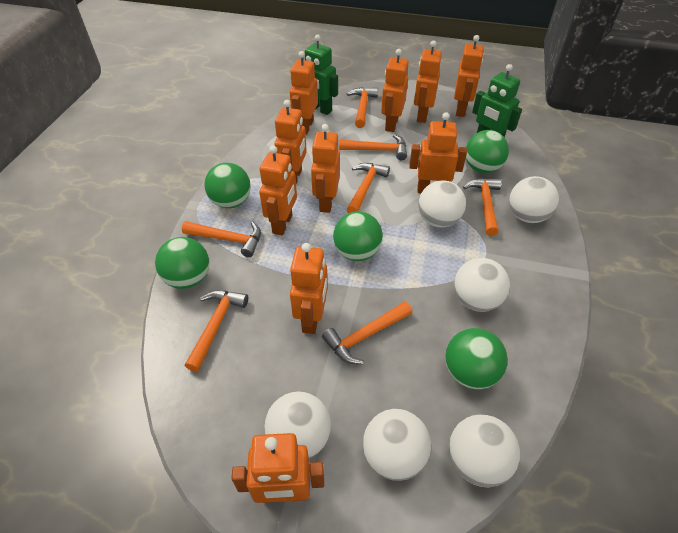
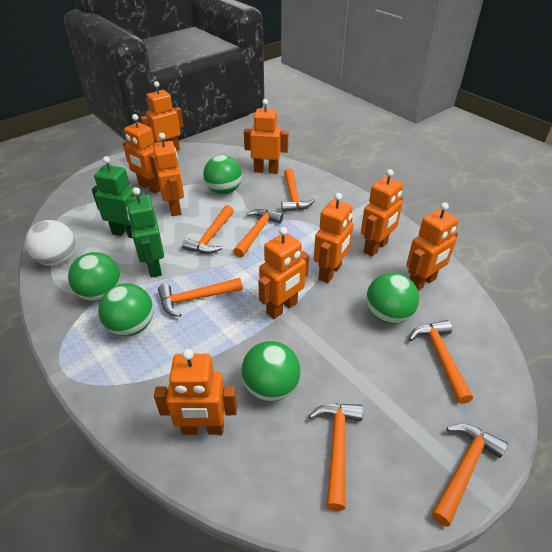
orange robot: [231,433,324,503] [259,146,297,235] [274,100,307,184] [290,51,318,135] [290,243,328,334] [311,124,340,213] [381,49,409,132] [409,112,467,193] [414,40,442,123] [454,35,484,117] = 10 -> [123,114,161,194] [140,81,184,151] [153,133,184,216] [154,349,237,435] [244,99,288,174] [258,227,309,319] [314,193,353,283] [361,169,403,257] [406,202,458,291] = 9
white ball: [264,391,331,458] [363,409,431,481] [418,180,466,228] [449,415,520,487] [454,258,510,312] [509,176,559,223] = 6 -> [25,220,76,266] = 1

